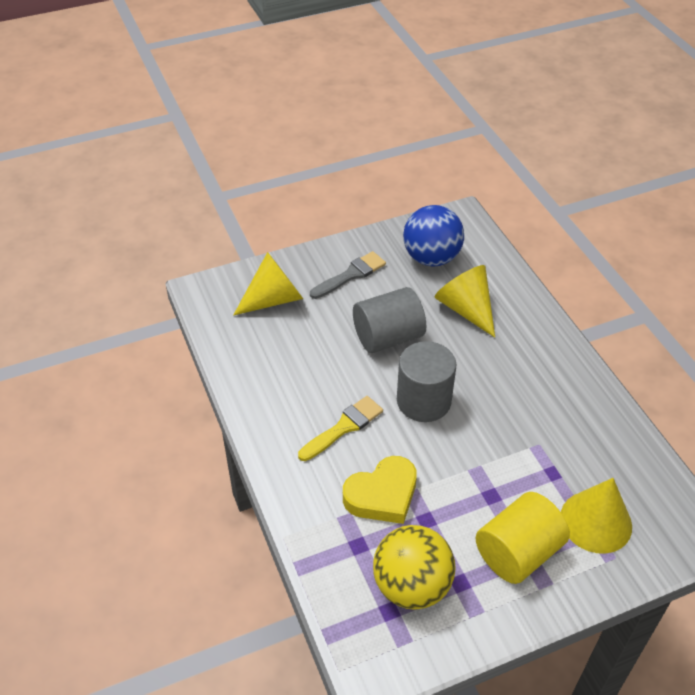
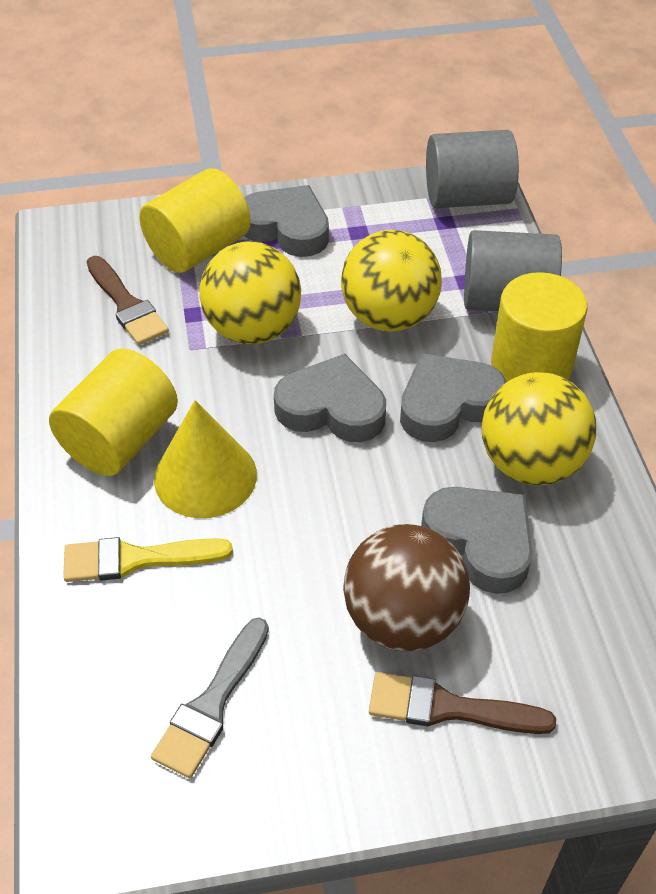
blue ball: [403,205,464,266] = 1 -> none = 0
brown ball: none = 0 -> [343,524,470,652] = 1
brown brush: none = 0 -> [86,256,169,345] [369,672,556,734] = 2
grey heart: none = 0 -> [244,185,329,257] [274,354,386,442] [400,353,507,442] [421,487,533,594] = 4
yellow ball: [373,525,456,610] = 1 -> [199,242,301,344] [341,230,442,332] [482,372,596,485] = 3
yellow cone: [234,252,303,315] [434,265,495,337] [561,478,632,554] = 3 -> [154,400,257,518] = 1
yellow cylinder: [476,492,570,584] = 1 -> [49,348,178,476] [139,168,251,273] [491,272,587,381] = 3
yellow heart: [343,456,417,524] = 1 -> none = 0

